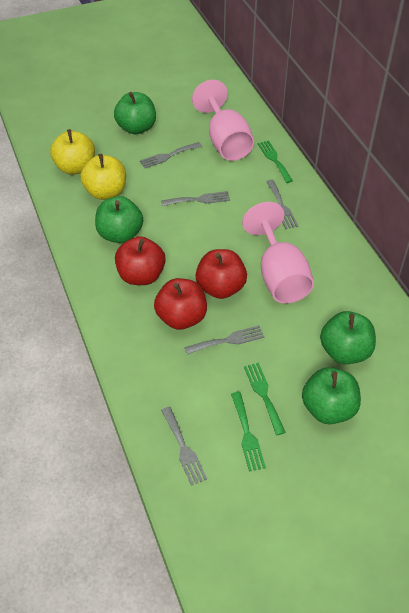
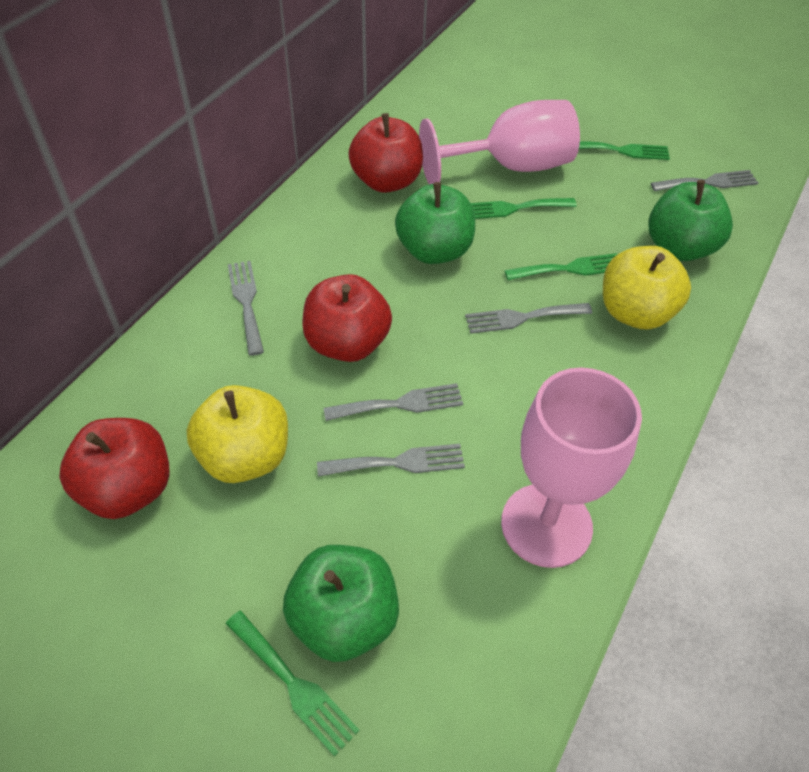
green apple: [95,196,143,243] [114,92,156,134] [302,367,361,424] [320,311,376,364] = 4 -> [283,545,399,662] [395,182,475,264] [648,180,733,261] = 3
green fork: [231,392,266,472] [244,363,286,435] [258,140,293,183] = 3 -> [226,610,360,757] [471,198,577,219] [504,253,617,280] [579,141,670,160] = 4

